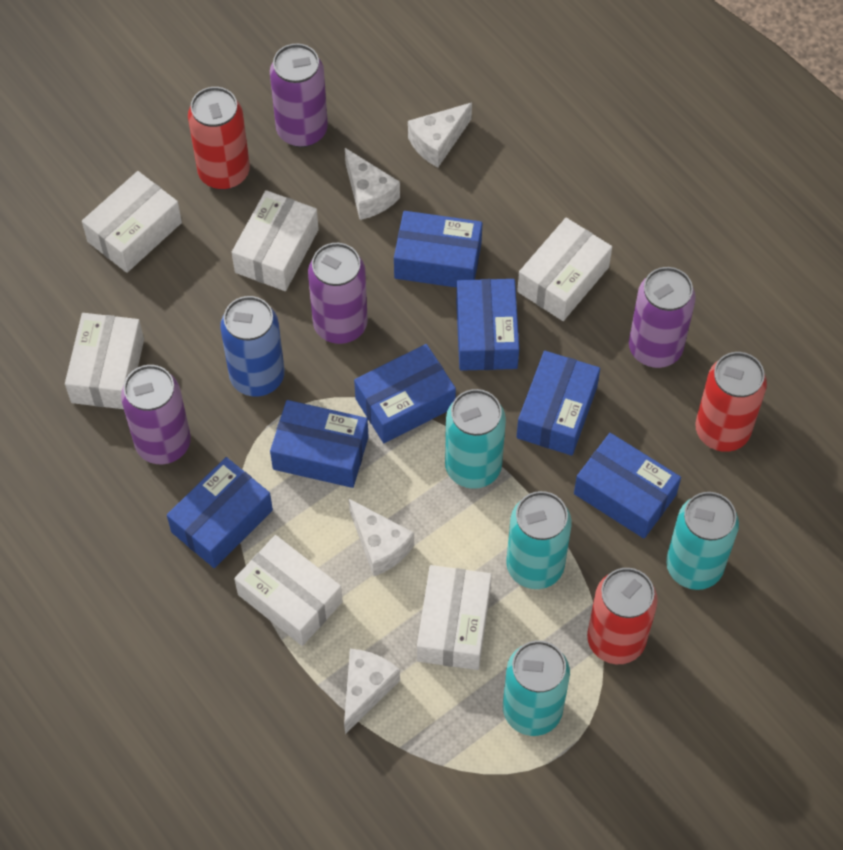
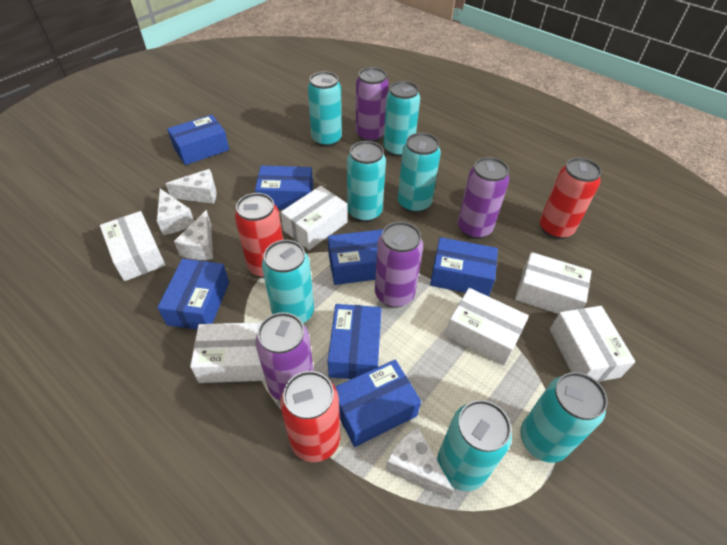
blue can: [220,296,285,397] = 1 -> none = 0
turquoise can: [445,389,506,489] [503,640,570,736] [506,491,572,589] [666,492,739,590] = 4 -> [262,240,314,324] [308,71,342,147] [347,141,386,222] [383,81,420,157] [398,133,441,213] [437,400,512,491] [520,372,608,463] = 7

